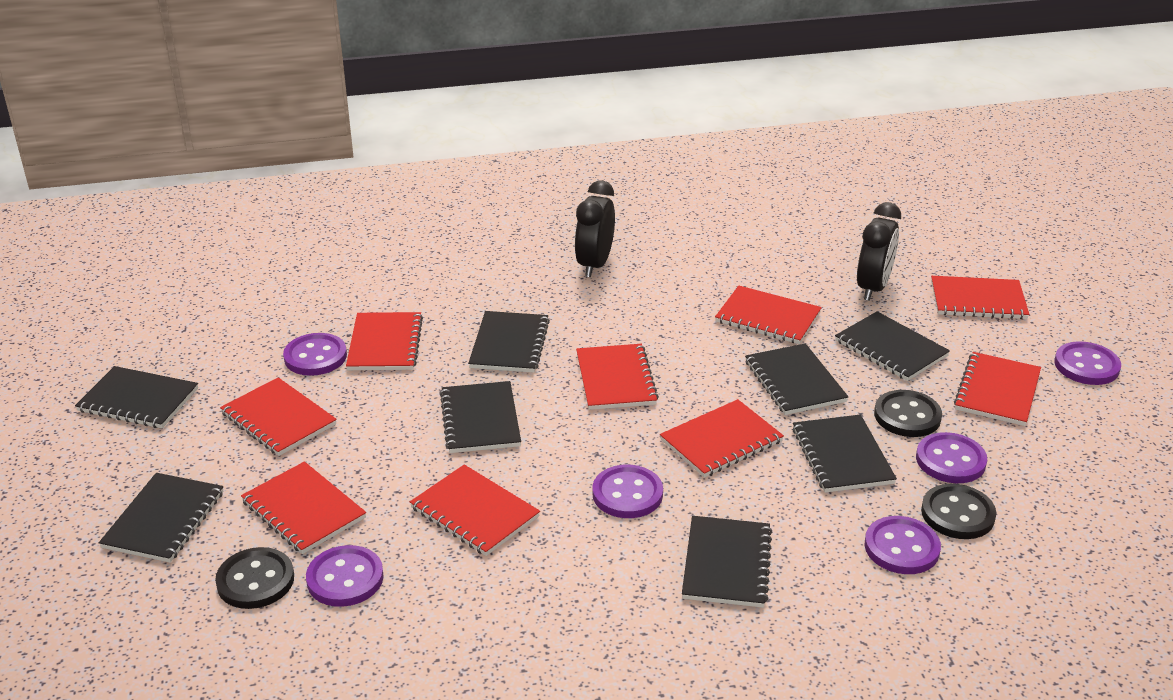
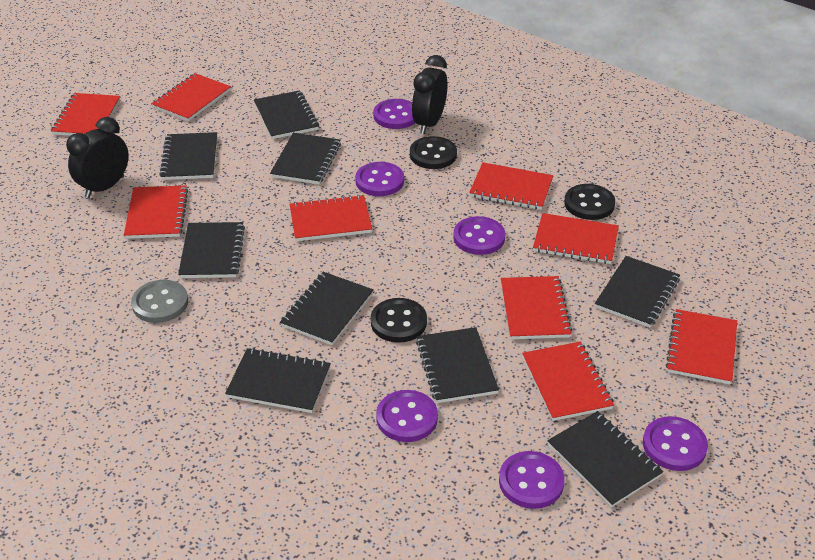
black notebook: [75,366,198,428] [99,473,224,562] [440,381,521,453] [468,311,550,373] [682,516,772,608] [745,343,848,415] [792,415,897,493] [835,311,950,381] = 8 -> [159,132,217,180] [178,222,245,278] [225,348,331,413] [254,90,319,139] [270,133,341,184] [280,272,374,345] [416,327,499,403] [547,411,663,507] [595,256,680,328] = 9
grey button: none = 0 -> [131,280,188,323] = 1

